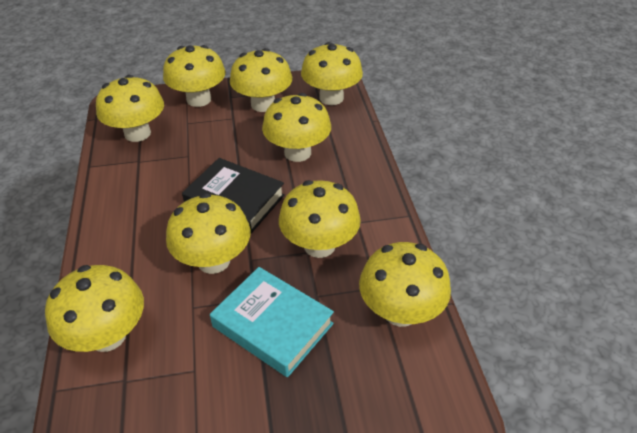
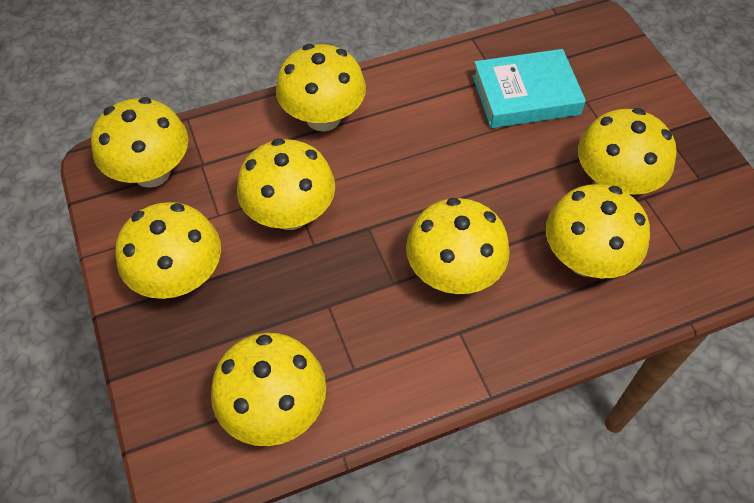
black book: [182,158,285,234] = 1 -> none = 0
yellow mushroom: [45,265,144,352] [96,75,164,142] [163,45,226,107] [166,193,251,274] [230,48,292,112] [262,93,331,162] [279,180,361,258] [301,42,363,105] [359,242,451,327] = 9 -> [91,97,188,188] [116,202,221,299] [211,333,326,446] [237,138,335,230] [276,44,366,131] [406,198,510,294] [546,184,650,279] [578,108,676,195] = 8

